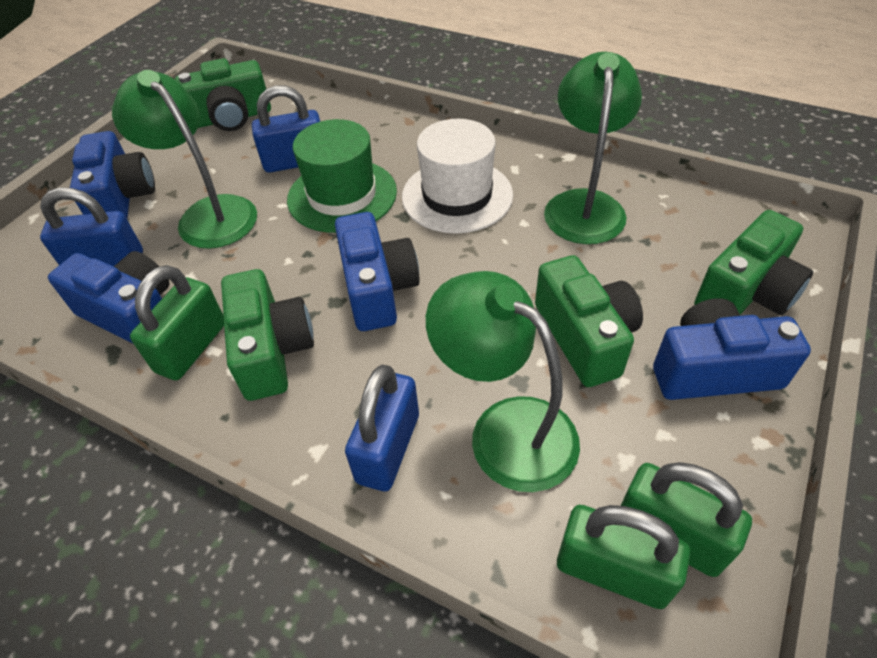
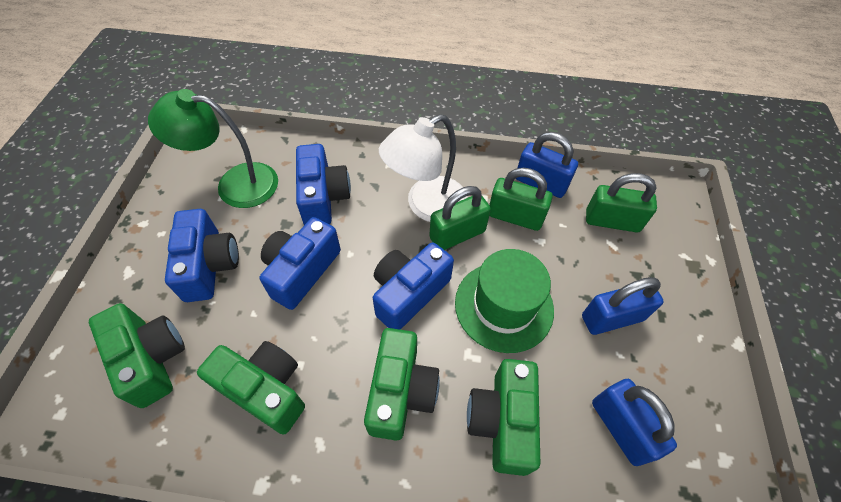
green lamp: [112,70,257,249] [426,271,580,492] [544,52,642,244] = 3 -> [148,89,278,208] = 1
white hat: [402,119,513,234] = 1 -> none = 0
white lamp: none = 0 -> [379,114,468,222] = 1

